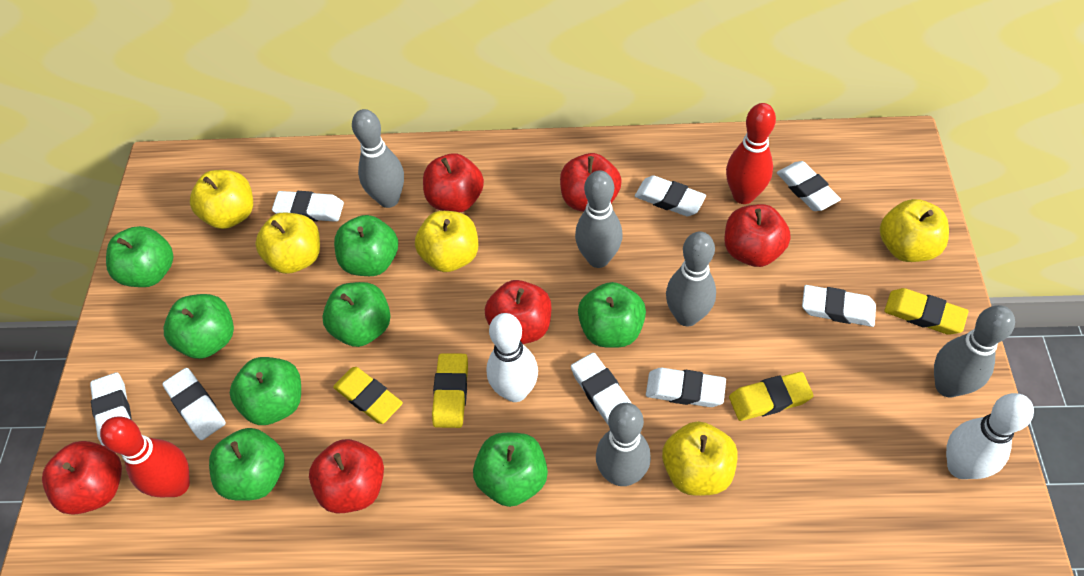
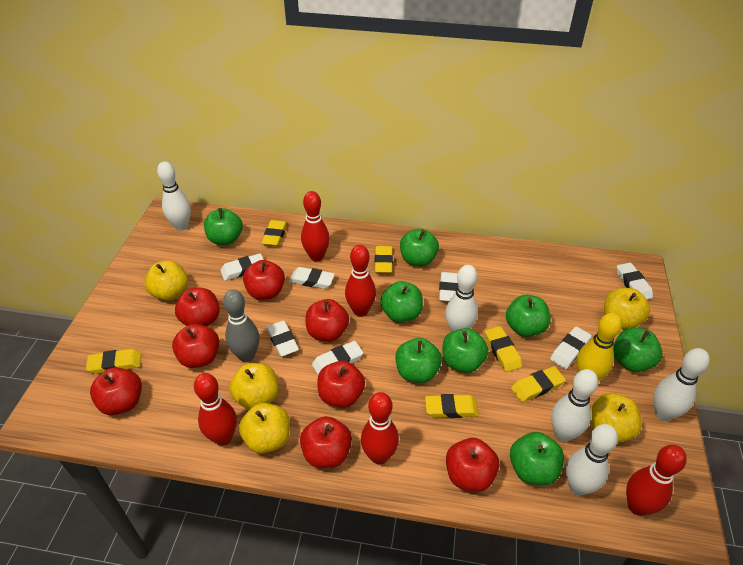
grey bowling pin: [352,109,404,208] [575,170,623,268] [596,403,651,486] [666,231,716,326] [934,305,1015,398] = 5 -> [223,289,260,362] = 1
red apple: [42,441,122,515] [309,439,384,513] [423,153,484,212] [485,280,551,344] [560,153,622,212] [724,204,791,267] = 6 -> [90,367,142,415] [172,324,219,368] [175,288,220,327] [243,260,285,300] [300,416,352,468] [305,299,349,342] [317,361,365,408] [446,438,499,492] = 8
red bowling pin: [100,416,190,498] [726,103,776,204] = 2 -> [194,373,237,446] [301,191,330,262] [345,245,376,317] [361,392,399,465] [626,445,687,516] = 5
white bowling pin: [486,313,538,402] [946,393,1034,479] = 2 -> [157,161,191,231] [445,265,478,332] [551,369,598,442] [566,424,618,496] [654,348,710,421] = 5
white eraser: [90,372,132,446] [162,368,226,440] [272,191,344,222] [571,352,632,426] [635,175,706,216] [646,368,726,407] [777,161,841,211] [802,285,876,327] = 8 -> [220,253,264,281] [266,320,299,357] [289,267,335,289] [312,341,363,375] [439,272,458,302] [550,326,592,369] [617,263,653,300] = 7
yellow bowling pin: none = 0 -> [576,313,622,381] = 1
yellow eraser: [333,367,403,424] [432,353,468,428] [729,372,814,421] [884,288,968,335] = 4 -> [86,349,141,374] [262,220,287,246] [375,246,393,273] [425,394,479,418] [485,326,522,372] [511,366,566,402] = 6

